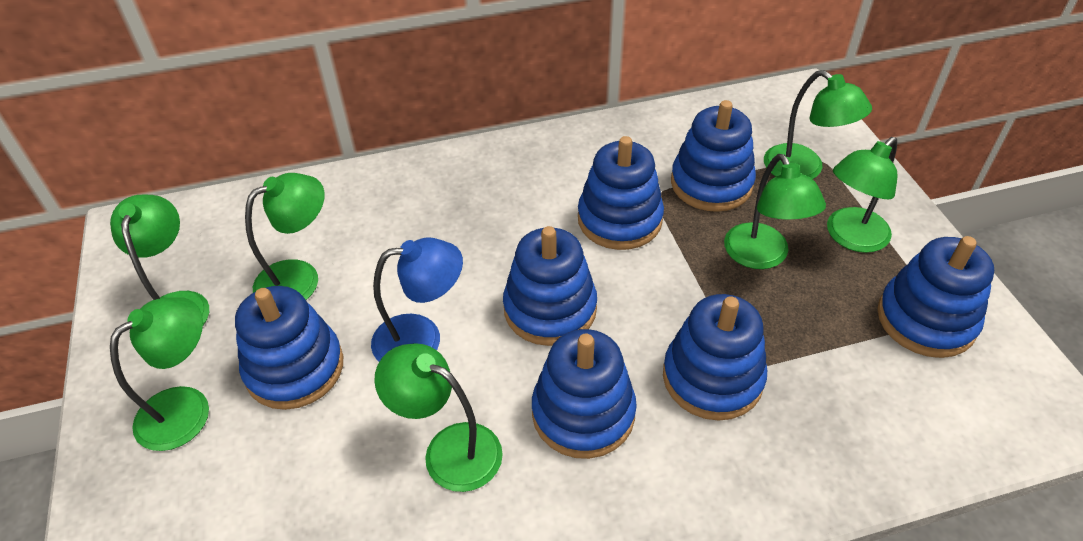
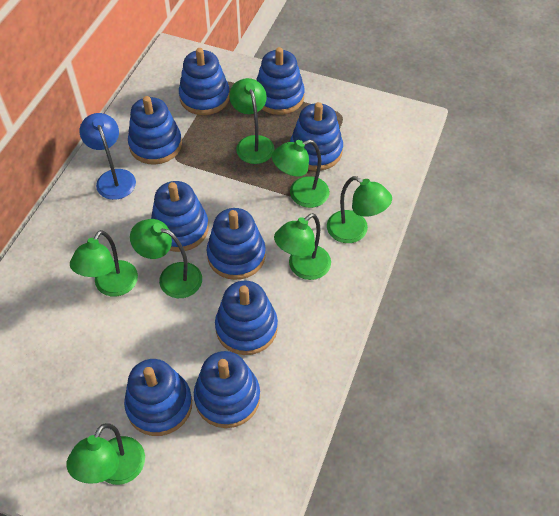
blue stacking toy: [235,286,343,410] [503,226,597,346] [532,329,637,459] [578,136,664,250] [663,294,767,421] [671,100,756,212] [877,236,994,358] = 7 -> [124,359,192,436] [128,96,182,165] [151,181,209,252] [179,48,230,115] [194,351,260,428] [207,208,266,280] [215,280,278,355] [256,47,305,115] [290,102,343,171] = 9

